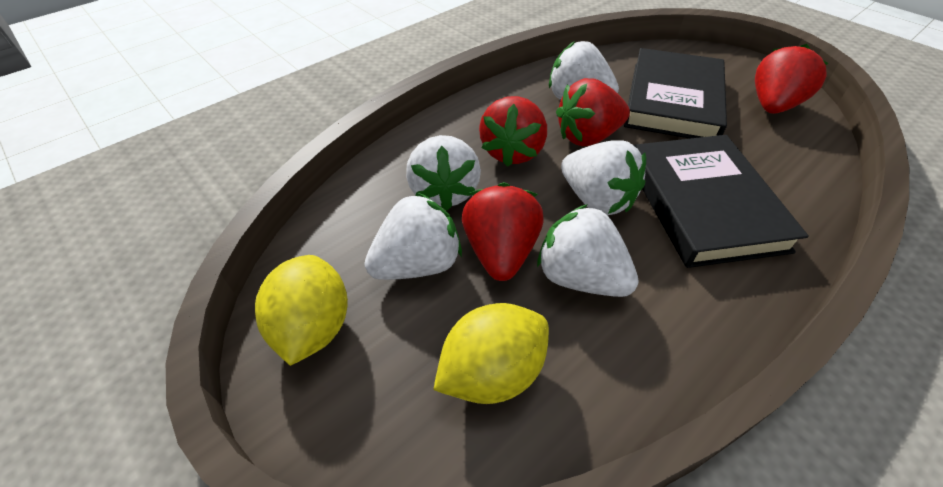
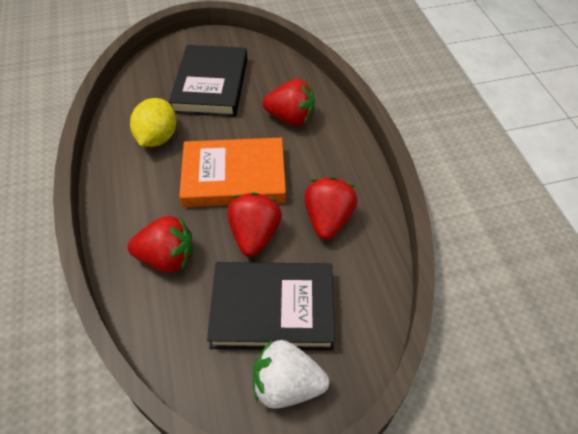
orange book: none = 0 -> [179,138,286,207] = 1
white strawberry: [364,193,462,280] [406,135,481,211] [537,204,639,297] [549,41,619,100] [561,140,646,215] = 5 -> [253,340,329,409] = 1
yellow lemon: [255,255,348,366] [433,303,549,404] = 2 -> [130,98,176,147] = 1

